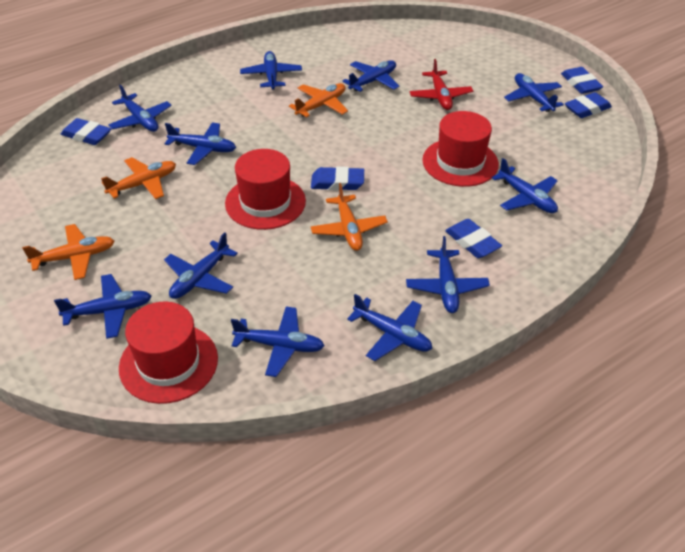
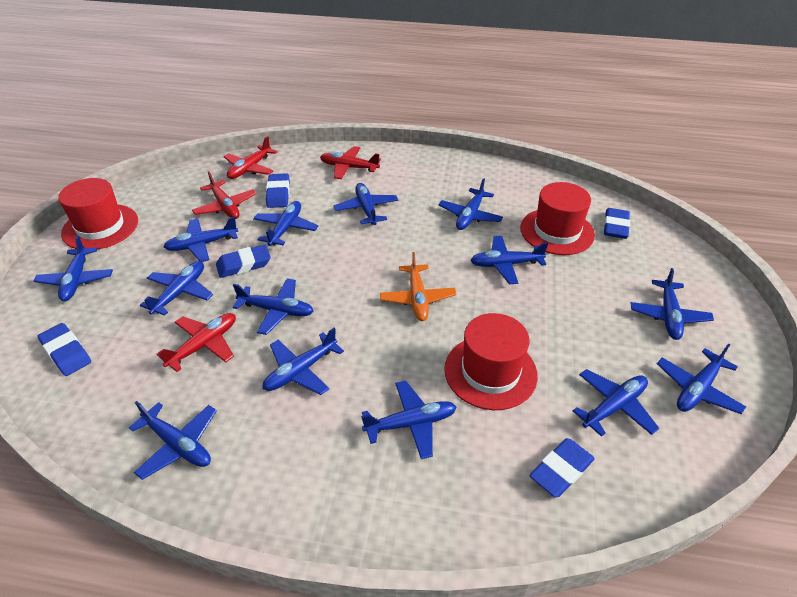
blue plane: [54,274,151,339] [108,85,172,132] [164,232,238,299] [165,122,236,165] [231,306,325,377] [240,51,302,90] [342,60,399,92] [347,294,432,361] [406,236,490,313] [492,158,558,213] [504,73,564,112] = 11 -> [34,235,113,301] [129,401,217,480] [140,261,213,316] [163,217,238,262] [233,278,313,335] [253,201,318,246] [262,328,344,395] [334,183,398,225] [361,381,456,459] [438,178,503,230] [470,236,548,284] [573,369,659,437] [631,268,714,340] [657,343,746,414] = 14
orange plane: [22,224,114,280] [101,157,176,199] [289,83,348,117] [311,183,388,251] = 4 -> [380,252,457,321] = 1
red plane: [410,59,473,110] = 1 -> [156,313,236,372] [192,171,256,219] [224,136,277,179] [320,146,381,179] = 4

